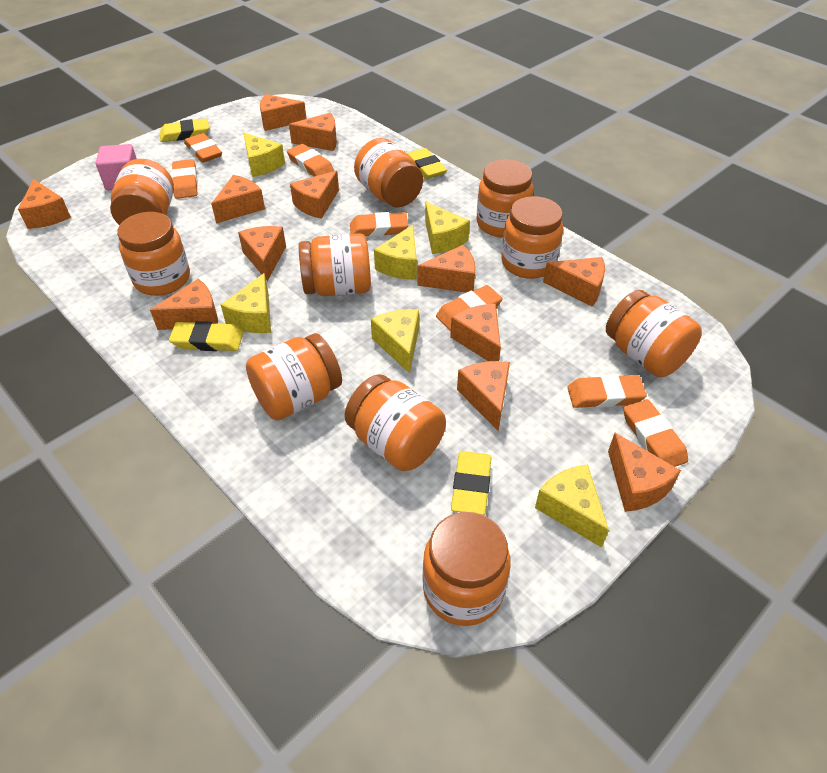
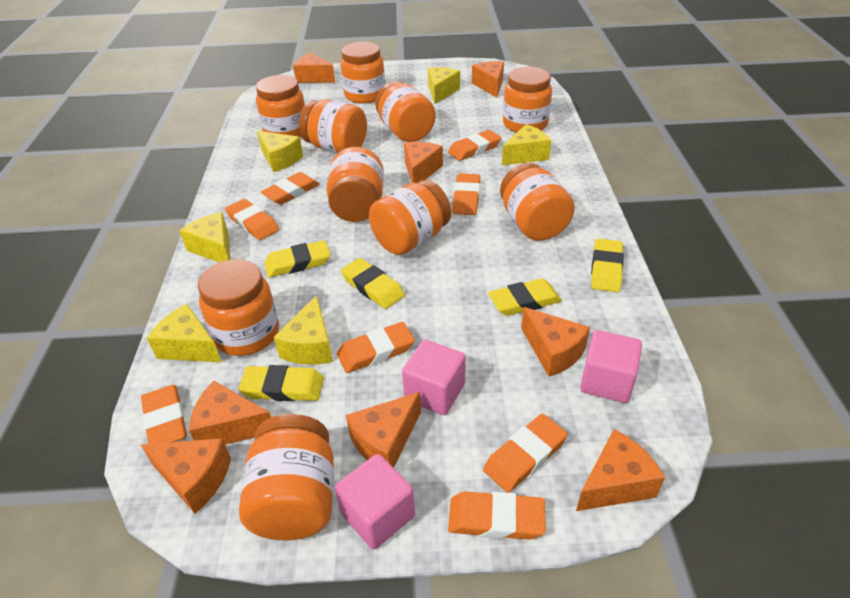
orange cheese: [18,179,71,229] [150,279,218,330] [211,175,265,223] [238,226,286,281] [260,94,307,131] [289,113,337,151] [290,171,339,219] [417,245,476,293] [450,304,501,361] [457,361,510,431] [543,257,605,307] [608,433,681,512] = 12 -> [141,438,231,514] [189,381,271,445] [293,53,335,83] [346,392,421,468] [404,142,443,183] [472,61,504,98] [521,307,590,377] [576,429,665,511] = 8
orange eraser: [171,159,198,199] [184,133,222,163] [287,144,334,177] [350,212,408,237] [436,285,502,331] [567,374,647,408] [623,399,688,467] = 7 -> [141,385,187,444] [225,199,279,240] [261,172,320,205] [337,322,415,373] [448,130,501,161] [448,491,546,540] [452,173,480,215] [483,414,568,493] = 8
pink cube: [96,144,137,190] = 1 -> [335,454,415,549] [402,340,466,415] [580,330,642,403] = 3
yellow eraser: [160,118,209,142] [169,321,243,351] [407,148,447,179] [451,451,491,515] = 4 -> [238,365,324,401] [265,240,330,278] [341,258,405,309] [488,278,562,316] [591,239,624,292] = 5

